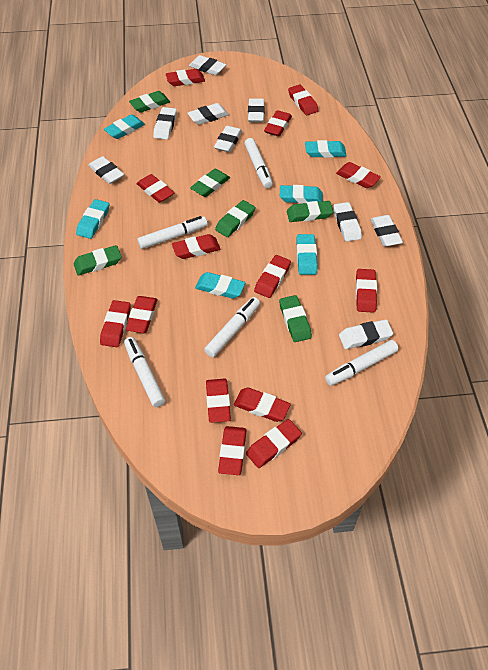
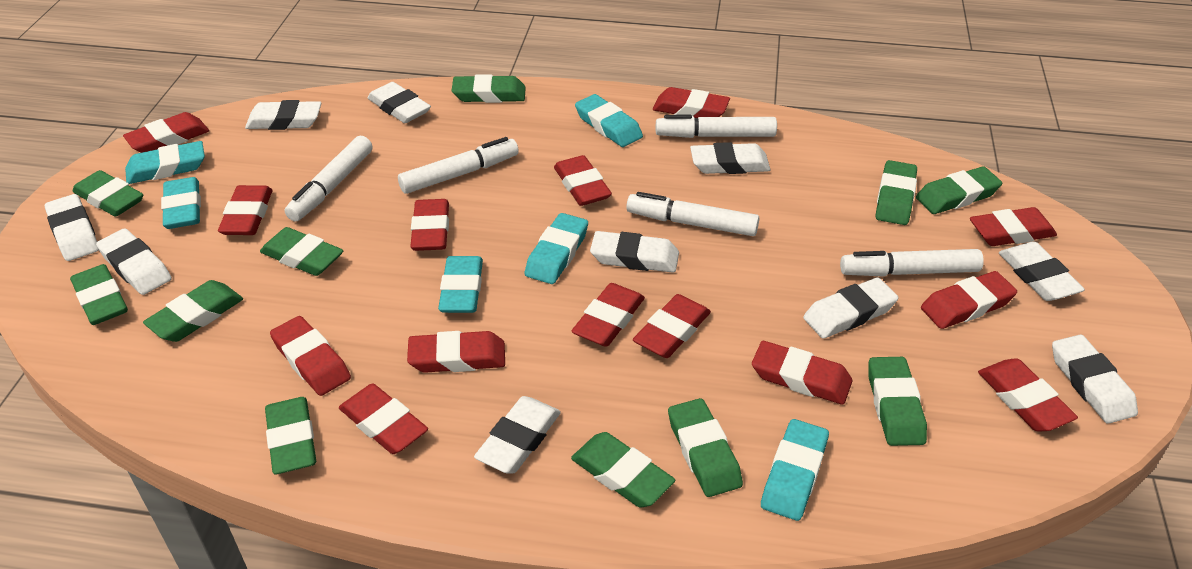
green eraser: [73,245,122,275] [129,91,170,113] [190,169,230,197] [215,200,256,237] [279,295,312,342] [287,201,333,222] = 6 -> [70,264,128,325] [73,170,143,217] [143,280,243,342] [260,227,343,276] [265,397,316,474] [451,74,526,103] [571,432,675,508] [668,398,743,497] [868,357,927,446] [876,160,917,225] [916,166,1002,214] = 11
white eraser: [88,156,124,184] [153,107,177,140] [188,103,229,125] [189,55,226,75] [214,126,242,152] [248,98,265,122] [333,202,362,242] [339,320,393,349] [371,215,403,247] = 9 -> [45,194,99,261] [96,228,172,295] [245,100,322,130] [368,82,431,123] [474,396,561,474] [590,231,679,273] [690,142,770,174] [803,277,899,339] [999,242,1085,301] [1052,334,1138,424] = 10

